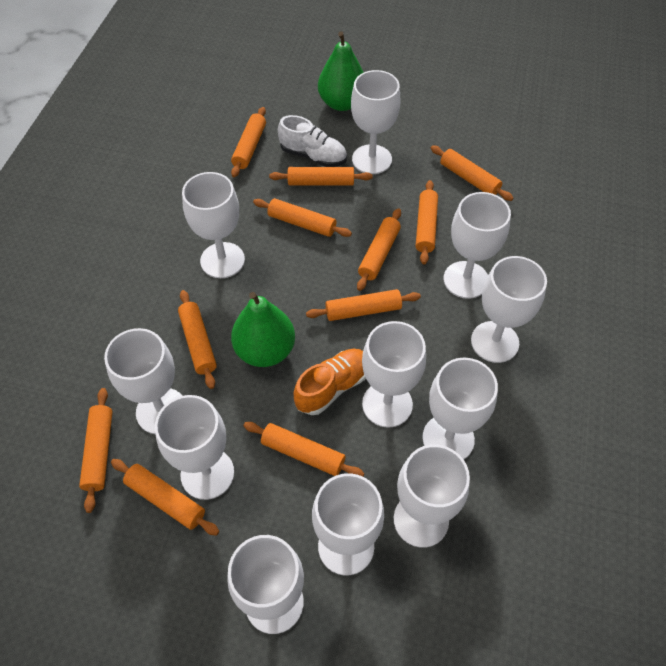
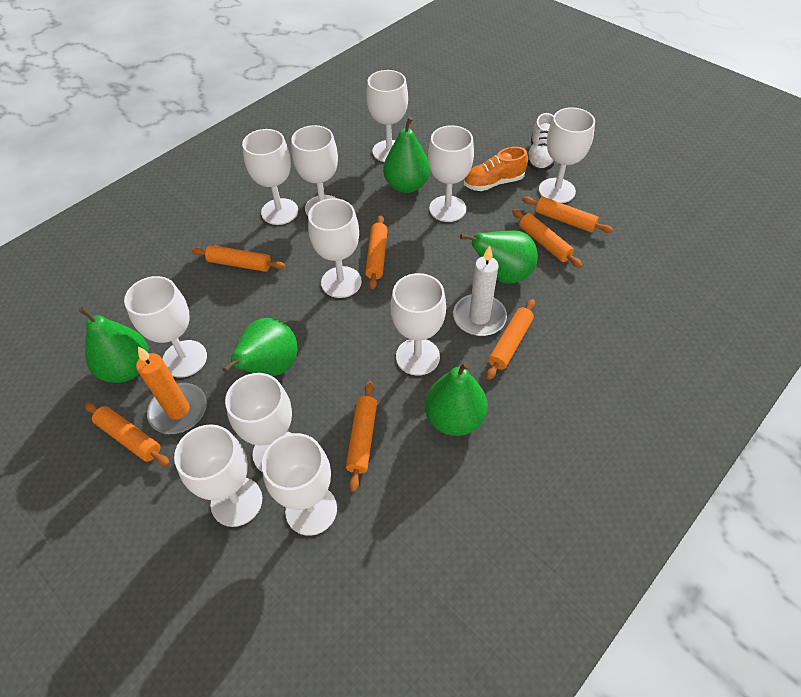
green pear: [231,292,295,367] [318,31,364,111] = 2 -> [79,307,149,383] [222,318,298,376] [383,117,430,193] [425,362,488,436] [460,231,538,283] = 5
orange candle: none = 0 -> [136,346,207,434] = 1
orange rolling pin: [79,388,113,513] [111,459,219,536] [178,290,217,389] [231,107,266,177] [244,422,364,477] [253,198,352,237] [269,167,373,186] [306,289,421,321] [357,208,401,291] [416,180,438,265] [431,145,513,201] = 11 -> [85,402,170,466] [192,245,285,272] [346,381,377,492] [365,215,388,289] [486,299,535,380] [512,209,583,268] [522,196,613,233] = 7
white candle: none = 0 -> [453,245,507,336] = 1

